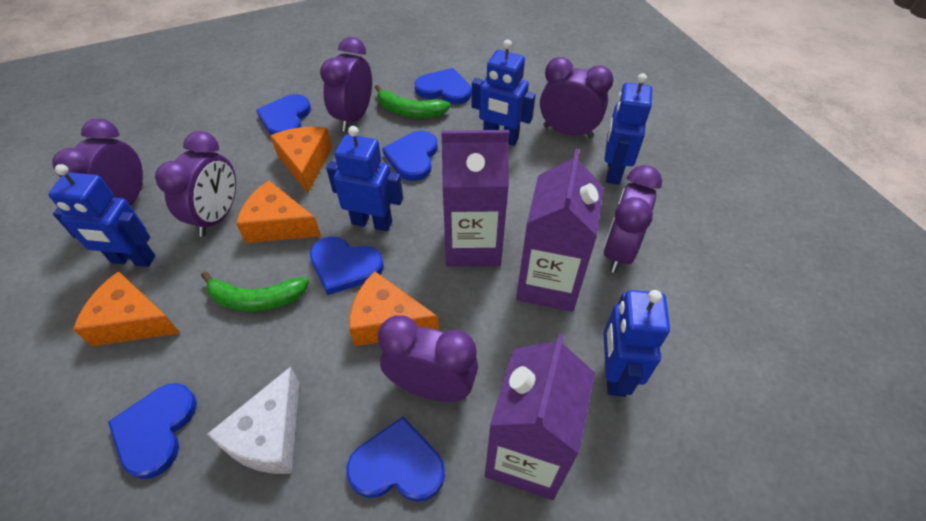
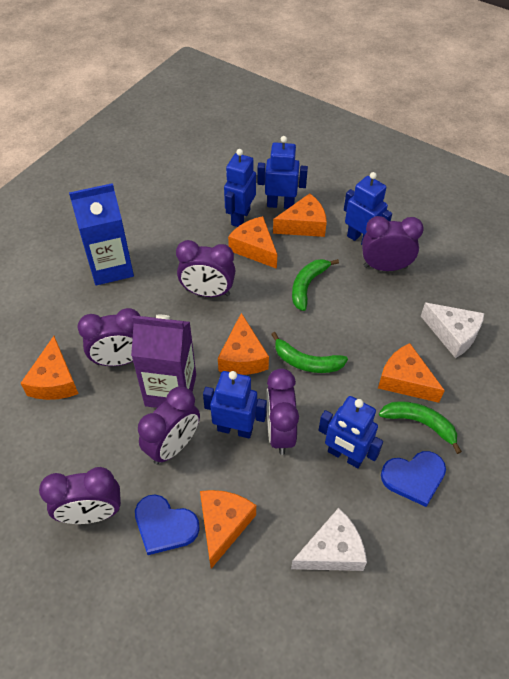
blue carton: none = 0 -> [69,183,134,286] = 1
blue heart: [108,383,197,479] [256,94,311,135] [310,236,384,295] [346,417,445,502] [382,131,438,181] [415,68,471,105] = 6 -> [135,495,200,555] [381,451,446,507] = 2
green banana: [201,271,309,312] [375,85,451,118] = 2 -> [271,332,348,373] [292,259,339,311] [379,401,462,454] = 3
orange cheese: [73,271,180,346] [236,180,321,243] [270,126,332,193] [349,271,439,346] = 4 -> [20,336,79,400] [200,490,256,569] [218,313,269,375] [228,216,277,269] [273,193,327,237] [378,343,445,403] = 6
purple carton: [441,130,509,267] [485,333,595,500] [516,149,604,312] = 3 -> [131,315,196,408] = 1
white cheese: [207,367,299,474] = 1 -> [291,508,367,571] [421,303,484,358] = 2

